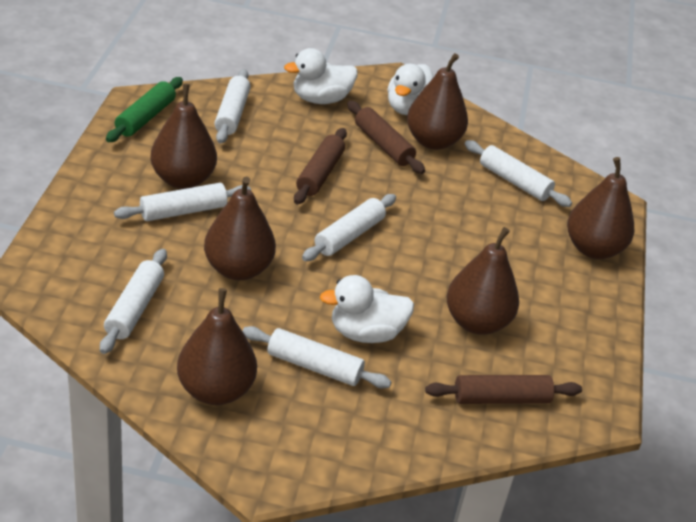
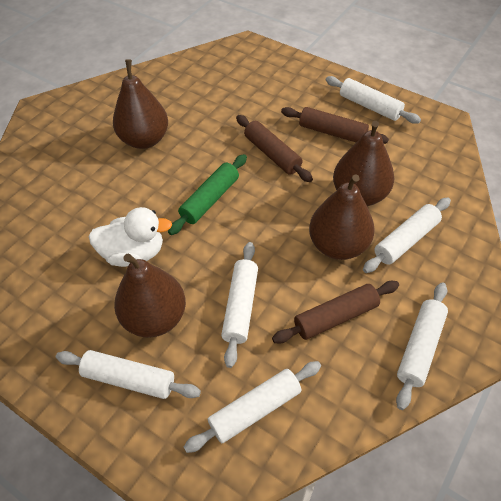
brown pear: [150,84,217,189] [177,288,257,405] [204,177,276,280] [407,53,468,150] [447,227,519,335] [567,157,634,259] = 6 -> [113,59,168,149] [114,254,186,338] [309,174,375,260] [333,121,394,206] = 4
white duck: [284,48,358,104] [320,275,414,343] [387,64,434,115] = 3 -> [89,207,172,267] = 1

